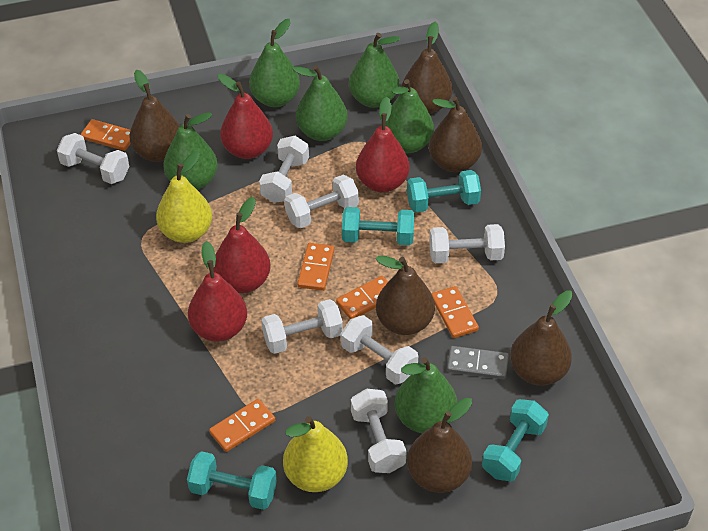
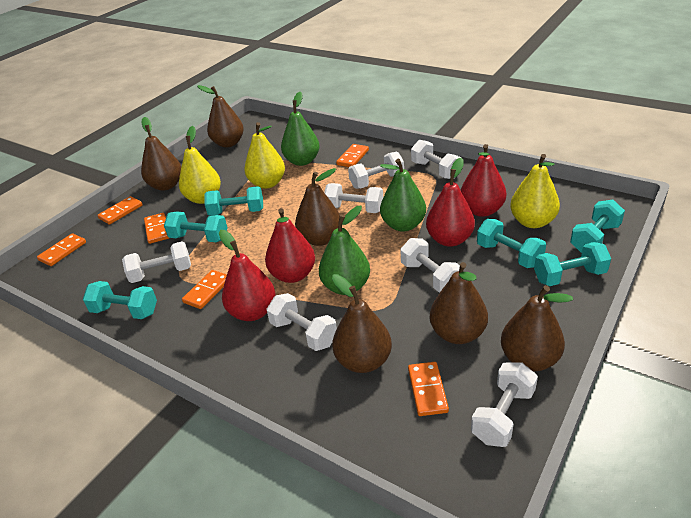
green pear: [164,112,218,190] [249,19,300,107] [293,65,348,141] [349,33,400,108] [385,79,434,153] [395,357,457,434] = 6 -> [281,92,320,166] [319,206,370,295] [380,159,426,232] = 3
grey domino: [447,346,509,379] = 1 -> none = 0
orange domino: [80,119,130,151] [209,399,275,452] [297,243,334,291] [336,276,388,319] [432,286,479,338] = 5 -> [37,233,86,266] [97,196,143,225] [144,213,169,244] [182,270,227,309] [336,144,369,167] [408,362,449,416] = 6
turquoise dumbbell: [187,451,277,510] [342,207,415,245] [407,170,481,212] [482,399,549,482] = 4 -> [83,281,157,319] [164,211,228,242] [205,186,263,216] [477,219,546,268] [534,242,611,286] [570,199,625,253] = 6
yellow pear: [156,151,212,243] [283,416,348,492] = 2 -> [179,126,221,204] [244,122,285,189] [510,154,560,228] = 3

